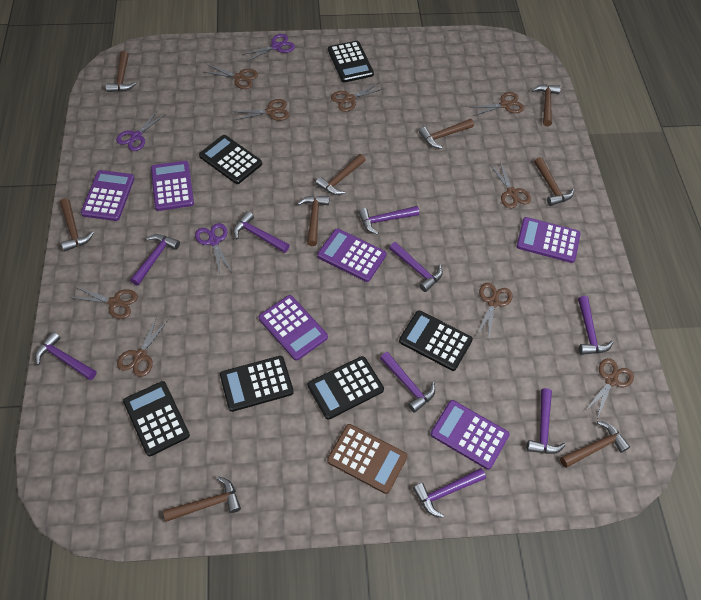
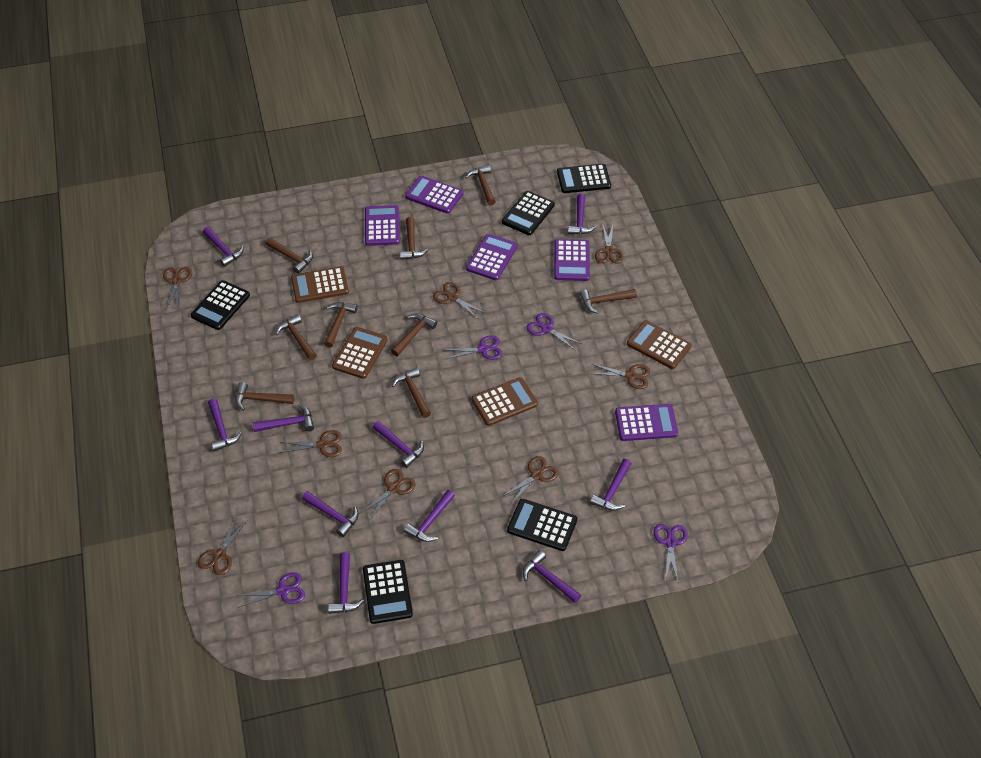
black calculator: [123,381,190,456] [199,135,262,184] [220,356,294,412] [308,356,384,420] [328,41,374,82] [399,310,473,371] = 6 -> [190,280,250,330] [363,560,413,624] [502,191,555,235] [507,499,577,551] [557,164,611,193] = 5
brown calculator: [327,424,407,494] = 1 -> [291,266,349,303] [332,327,388,379] [471,377,538,426] [627,320,692,369] = 4
brown scissors: [73,287,138,319] [117,316,168,377] [204,64,258,89] [232,99,289,121] [331,83,385,112] [469,92,524,116] [477,283,513,337] [490,162,531,208] [586,358,634,418] = 9 -> [163,267,192,310] [198,518,247,575] [280,430,342,457] [361,469,415,521] [433,282,485,319] [503,456,559,504] [590,364,650,389] [595,225,624,263] = 8
purple calculator: [81,170,135,221] [151,161,194,211] [258,295,328,361] [317,228,386,282] [430,400,510,470] [516,217,581,263] = 6 -> [365,205,400,246] [405,176,463,214] [466,234,518,280] [554,239,590,281] [615,404,678,441] = 5
purple hammer: [35,332,97,380] [130,234,180,286] [233,211,290,253] [358,206,419,235] [380,352,435,413] [389,242,443,292] [413,468,486,518] [527,388,566,454] [578,296,613,355] = 9 -> [203,227,244,267] [208,399,242,451] [253,404,314,432] [302,491,359,537] [328,552,364,614] [372,421,424,468] [404,490,455,542] [523,550,581,603] [568,194,596,234] [590,459,632,511] = 10
purple scissors: [116,110,166,151] [195,223,232,274] [242,34,295,61] = 3 -> [236,572,305,608] [445,335,503,360] [526,313,582,351] [654,524,688,581] = 4

